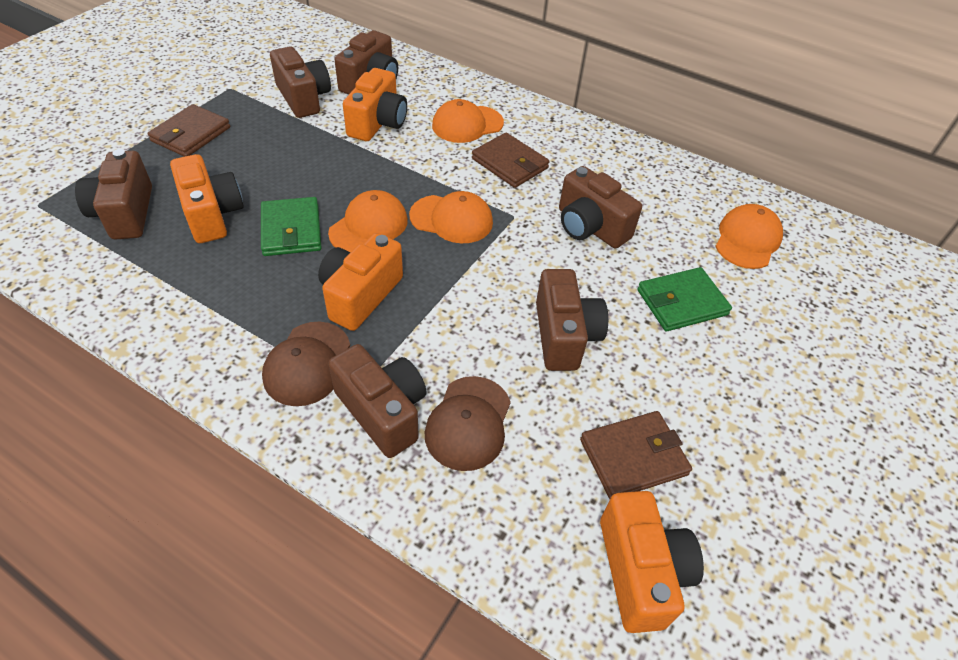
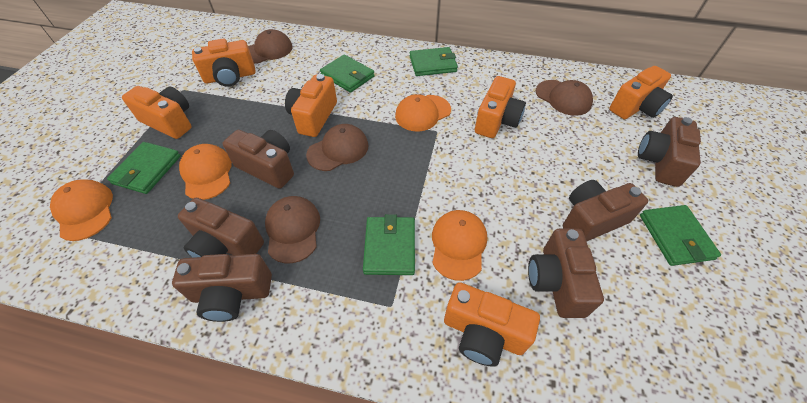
brown cap: [262,322,350,406] [425,376,511,471] = 2 -> [248,29,293,64] [265,196,320,263] [306,124,369,171] [536,80,593,116] = 4
brown wallet: [148,104,230,157] [472,133,550,188] [580,411,692,499] = 3 -> none = 0
green wallet: [261,197,321,256] [637,267,732,331] = 2 -> [107,142,181,194] [320,54,375,93] [363,214,415,275] [410,47,458,76] [640,205,721,266] = 5
orange camera: [170,154,244,243] [318,233,403,331] [343,68,407,141] [600,491,704,633] = 4 -> [122,86,192,139] [192,39,256,87] [285,74,337,137] [444,282,540,367] [475,76,526,138] [609,66,673,119] = 6

